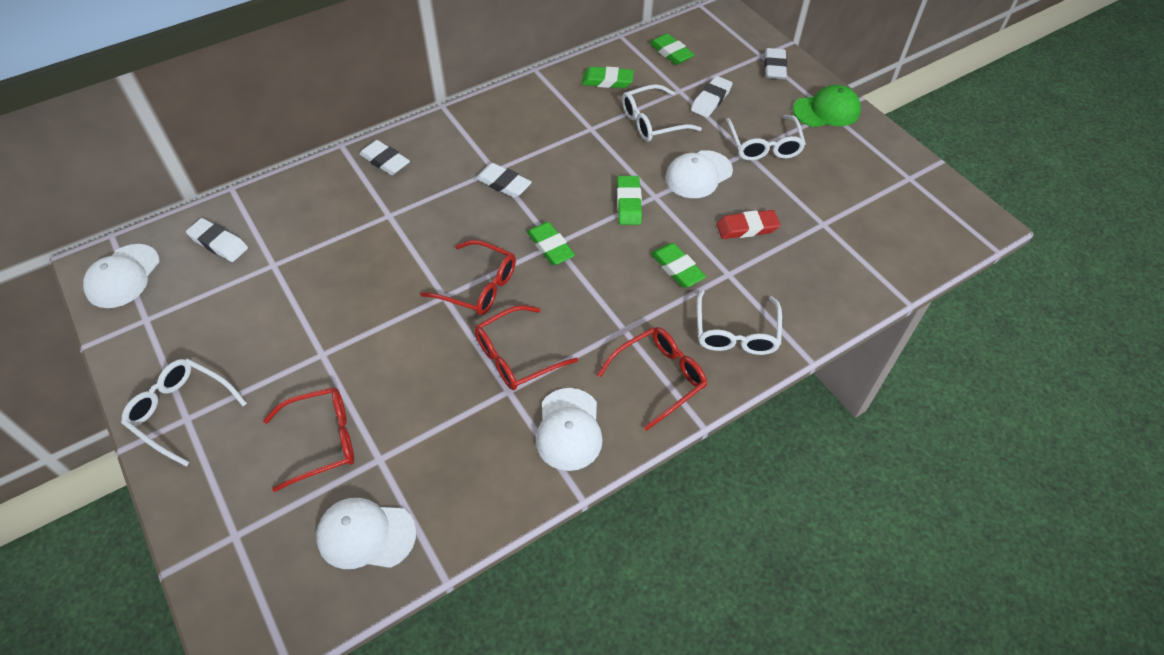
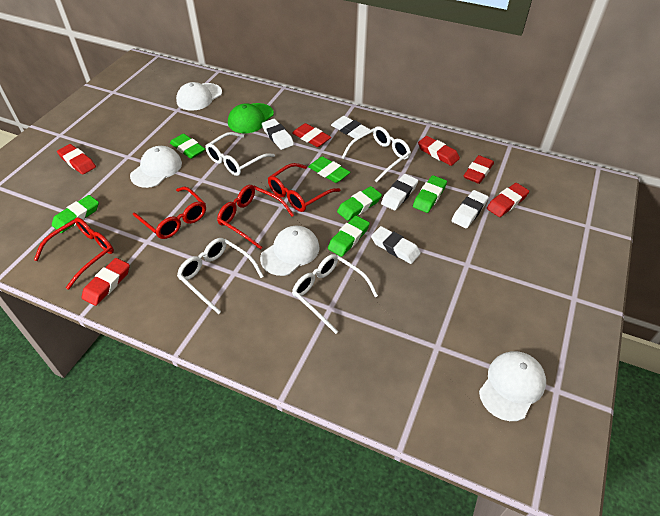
green eraser: [527,222,575,265] [582,67,634,88] [617,176,642,225] [649,34,694,65] [651,243,706,288] = 5 -> [52,195,99,233] [170,134,205,159] [308,156,350,183] [328,216,370,257] [337,186,382,221] [413,175,447,213] = 6
red eraser: [717,210,780,239] = 1 -> [57,144,96,175] [82,258,130,306] [292,123,331,147] [418,136,460,166] [464,155,494,184] [487,183,529,217] = 6

